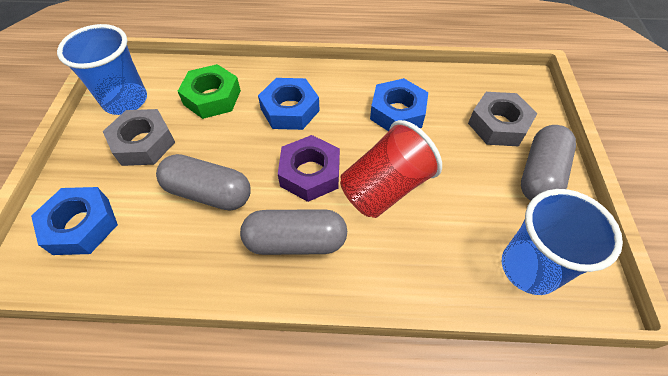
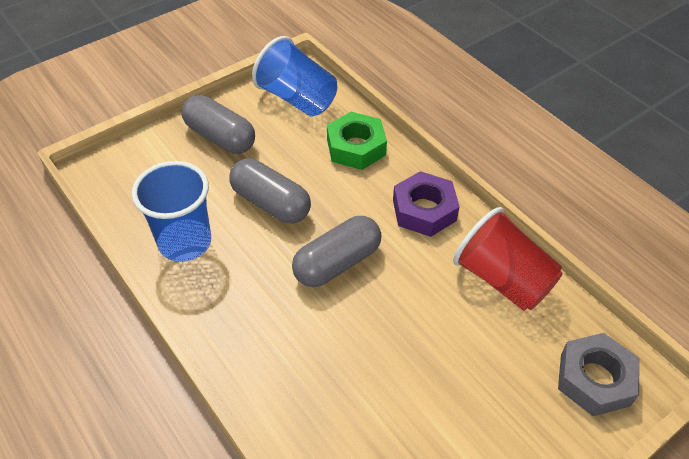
blue nut: [31,187,118,255] [258,78,320,130] [370,78,428,131] = 3 -> none = 0
grey nut: [103,109,175,166] [468,92,538,147] = 2 -> [558,333,640,416] = 1

